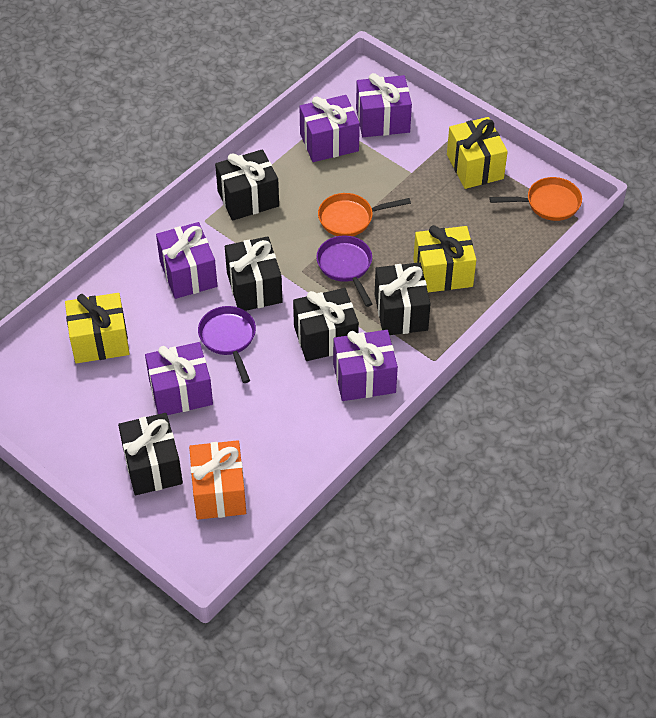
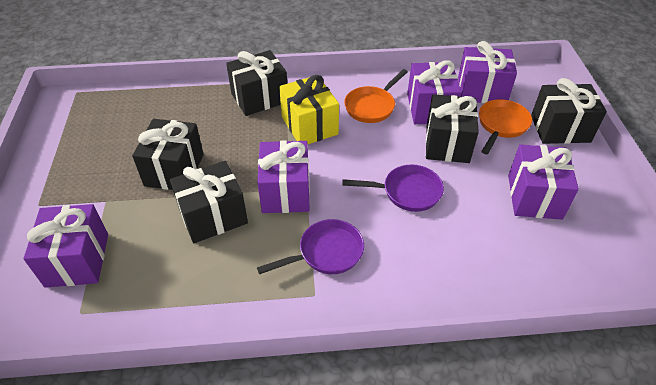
orange gift: [189,440,246,520] = 1 -> none = 0
yellow gift: [65,293,130,364] [413,225,476,292] [447,117,508,189] = 3 -> [279,75,339,145] = 1

